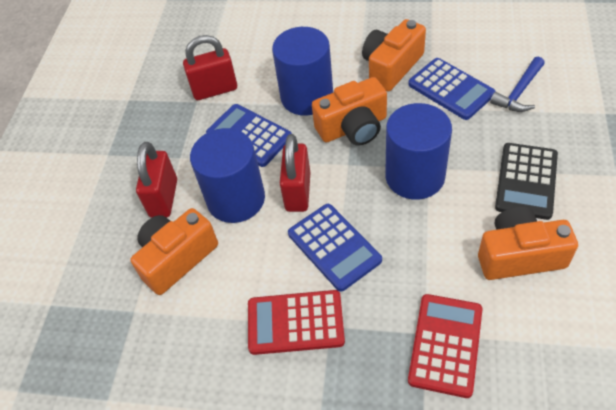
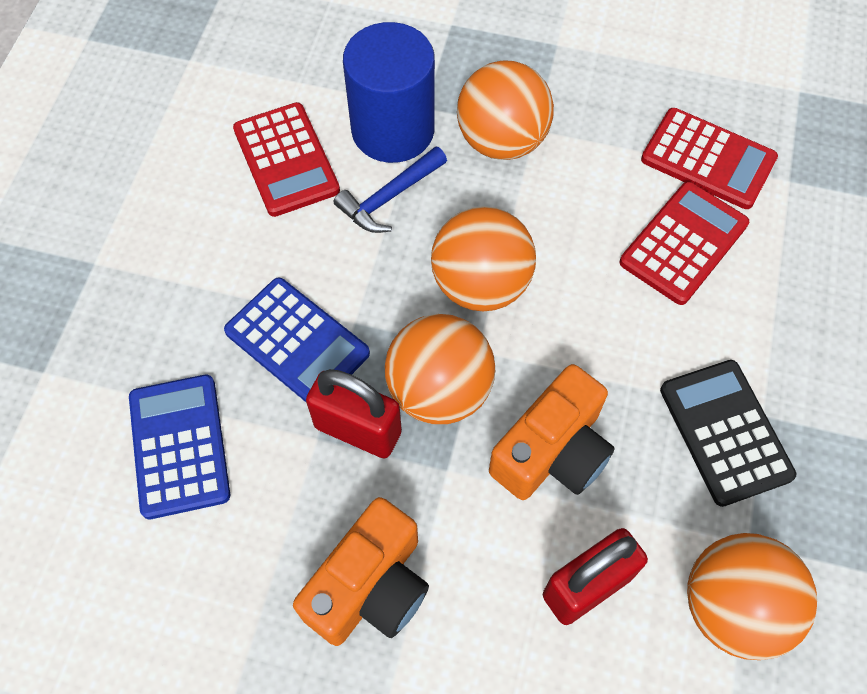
blue calculator: [206,104,292,167] [288,204,382,292] [408,58,496,120] = 3 -> [129,375,230,519] [224,277,370,402] = 2
blue cylinder: [190,128,265,223] [272,27,333,116] [385,103,452,200] = 3 -> [343,22,435,163] = 1
orange ball: none = 0 -> [385,314,495,424] [431,206,536,312] [457,60,554,160] [687,533,817,660] = 4
orange camera: [130,208,218,295] [312,77,387,146] [362,19,426,91] [478,206,578,280] = 4 -> [293,497,429,646] [489,364,615,500] = 2
red calculator: [248,290,345,355] [408,294,482,398] = 2 -> [233,102,340,217] [620,181,749,305] [641,108,778,209] = 3
red padlock: [136,142,177,218] [183,35,237,100] [280,134,310,212] = 3 -> [306,369,402,458] [543,528,648,625] = 2

